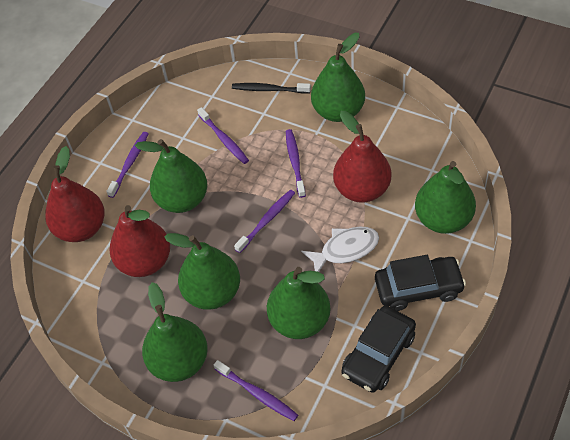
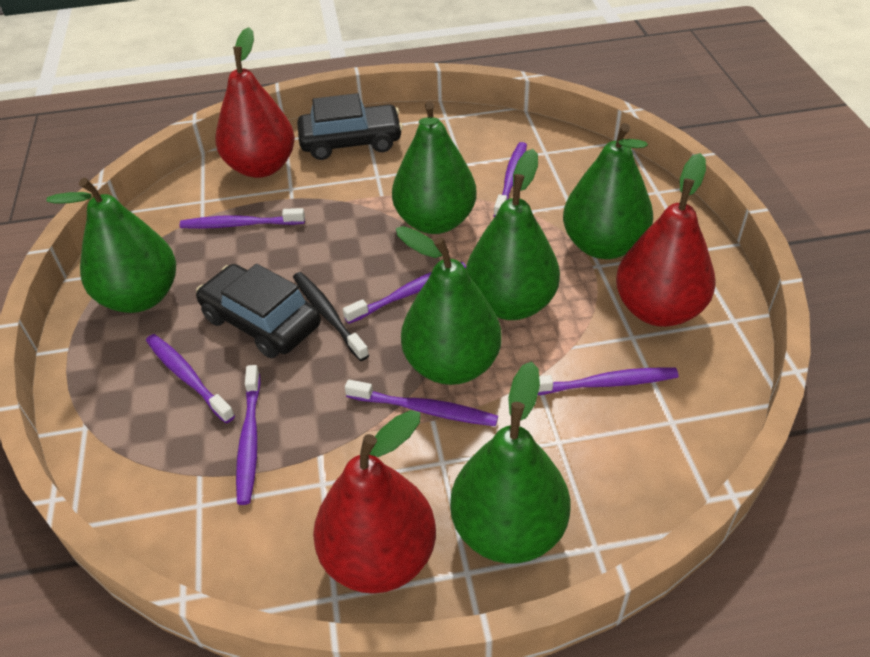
purple toothbrush: [106,132,149,198] [197,107,249,164] [214,360,298,421] [234,190,295,253] [286,129,306,198] = 5 -> [146,334,235,423] [180,208,305,229] [236,365,260,505] [343,262,466,324] [345,380,498,426] [494,142,527,217] [538,368,679,395] = 7
white fish: [301,227,379,272] = 1 -> none = 0

